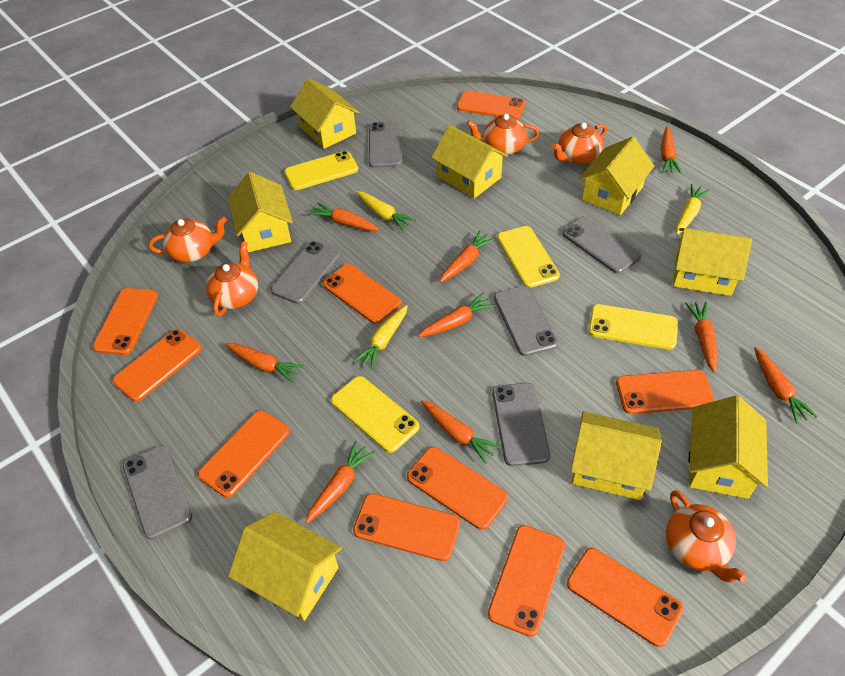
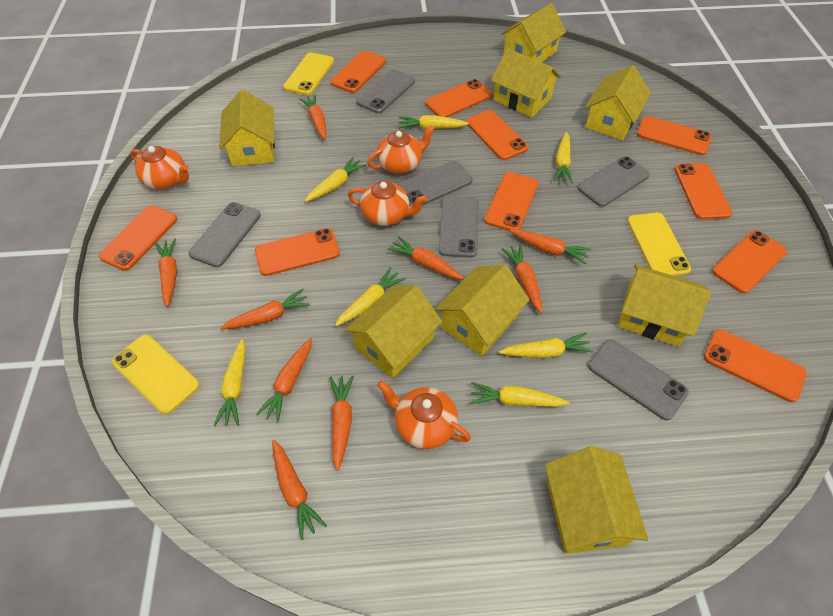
orange teapot: [149,217,227,262] [206,241,258,316] [466,114,539,155] [552,122,607,165] [666,490,747,583] = 5 -> [130,146,189,189] [348,181,427,226] [367,124,435,174] [377,380,471,449] = 4
yellow carrot: [353,305,408,370] [356,191,416,231] [676,184,710,235] = 3 -> [214,339,245,426] [305,157,366,202] [335,267,406,326] [398,115,469,130] [470,382,569,407] [499,333,593,358] [554,132,573,183] = 7
yellow phone: [284,151,358,190] [331,376,419,453] [497,226,560,288] [589,304,678,350] = 4 -> [112,335,200,414] [284,52,334,95] [627,213,691,276] = 3

